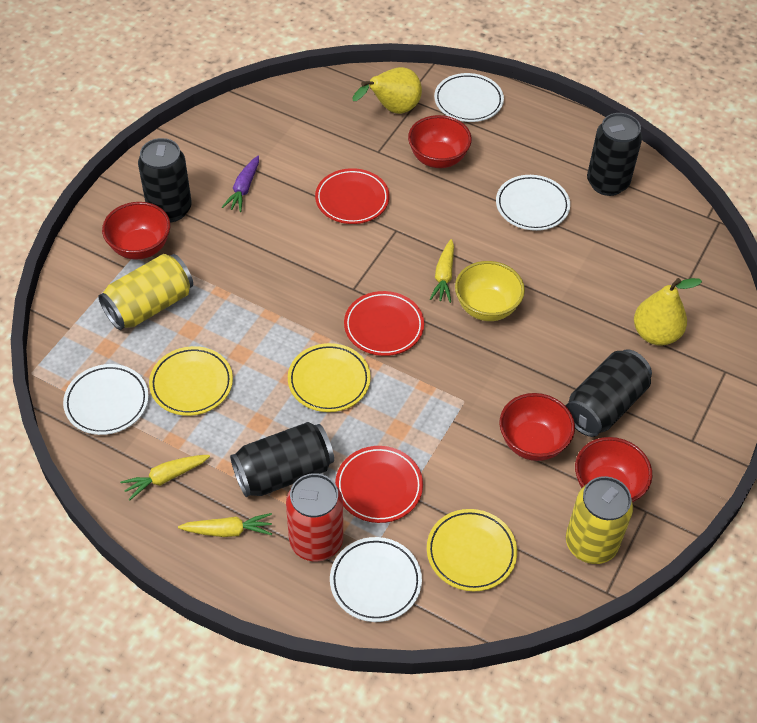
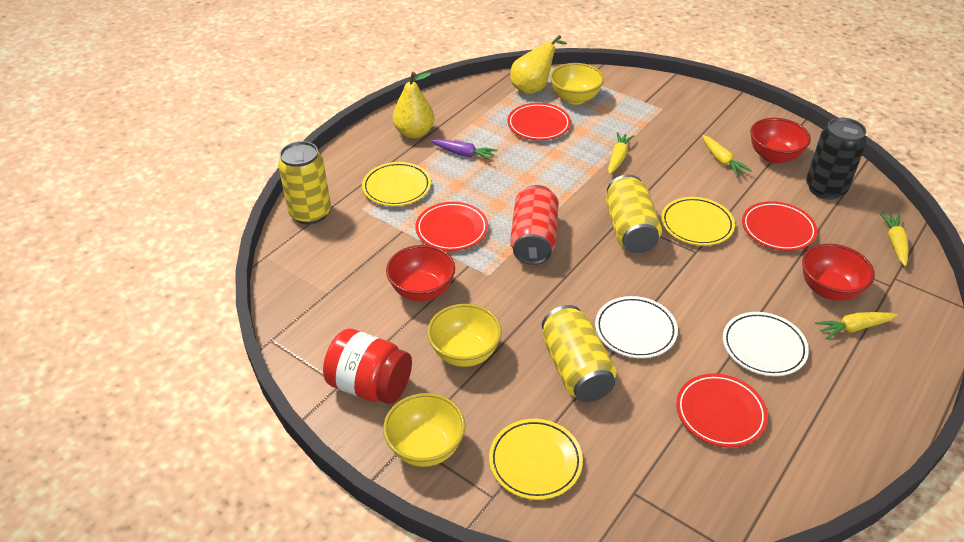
black can: [138,138,192,223] [230,422,334,497] [566,349,652,437] [587,113,642,196] = 4 -> [806,118,867,200] = 1
red bowl: [102,202,170,260] [408,115,472,168] [499,393,575,461] [575,437,652,503] = 4 -> [386,245,455,302] [750,118,811,164] [802,244,875,301] = 3
red jar: none = 0 -> [323,329,412,404] = 1
red plate: [315,168,389,224] [335,446,423,523] [344,291,424,356] = 3 -> [416,202,488,251] [508,103,571,140] [676,373,768,448] [742,201,818,251] = 4
white plate: [63,364,149,435] [330,537,422,622] [434,73,504,122] [496,175,570,231] = 4 -> [595,296,678,358] [723,312,809,376] = 2
yellow bowl: [455,261,525,321] = 1 -> [383,393,465,467] [427,304,502,367] [550,63,604,105] = 3
yellow can: [98,254,193,330] [566,476,633,564] = 2 -> [278,141,331,225] [542,305,617,402] [606,175,662,253] = 3
yellow carrot: [120,455,210,501] [178,513,272,537] [430,239,454,303] = 3 -> [608,132,634,174] [703,135,752,176] [815,312,898,339] [879,213,909,266] = 4

